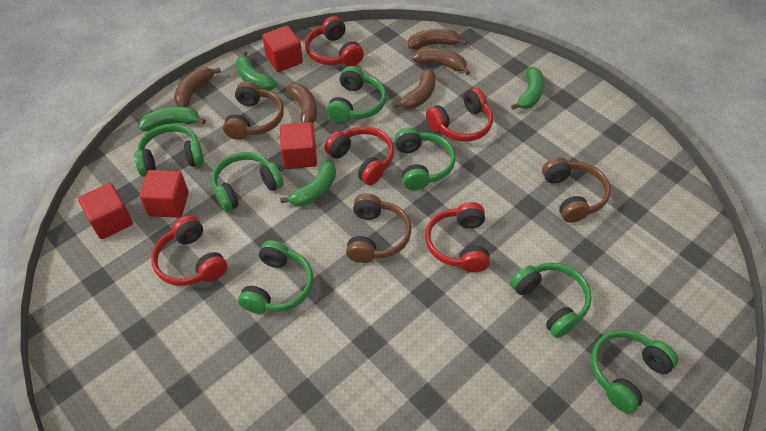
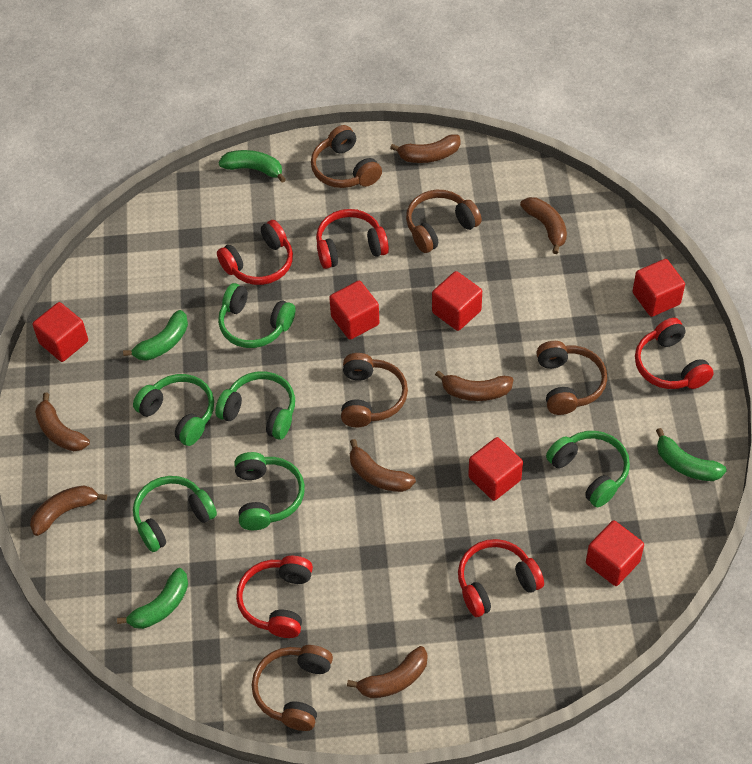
brown banana: [174,67,221,107] [286,83,317,124] [393,69,436,109] [408,29,467,50] [412,48,470,75] = 5 -> [30,485,107,536] [35,393,90,451] [347,646,428,698] [350,439,416,492] [390,134,460,163] [435,370,514,401] [520,197,567,254] = 7
brown headphones: [223,81,284,140] [346,194,411,263] [542,157,611,223] = 3 -> [252,645,333,731] [311,125,382,188] [341,353,408,427] [406,190,482,253] [536,341,607,415] = 5
green headphones: [135,124,204,177] [212,152,283,212] [238,240,313,314] [327,66,386,123] [395,128,455,190] [510,263,592,338] [591,330,678,414] = 7 -> [133,374,214,446] [133,476,217,552] [215,371,295,440] [218,283,296,348] [234,452,305,530] [546,431,630,507] = 6
red cube: [78,183,133,239] [140,170,189,218] [262,26,303,72] [280,122,317,169] = 4 -> [32,302,88,362] [329,281,379,340] [432,271,482,331] [468,437,523,501] [586,520,644,586] [633,259,685,317] = 6

